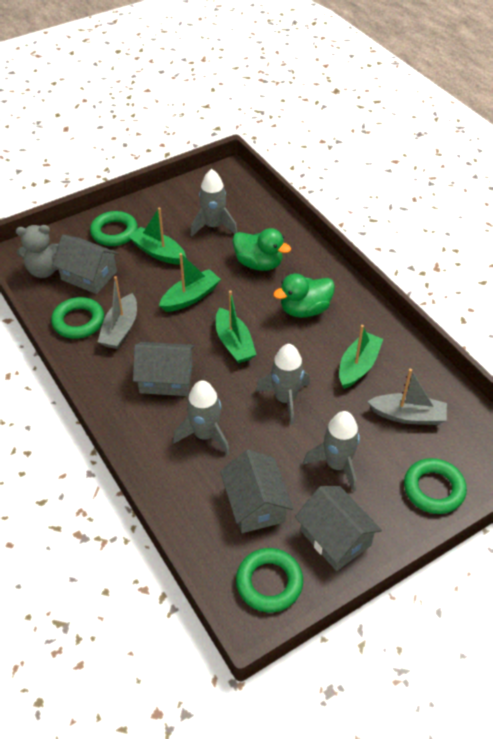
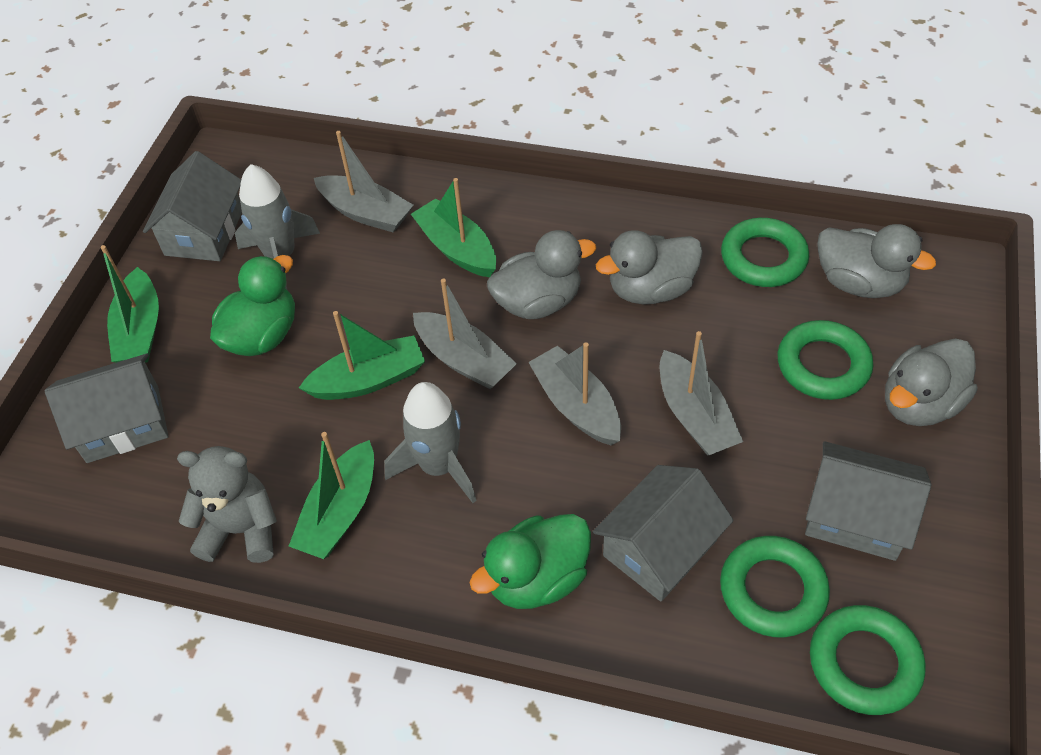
grey boat: [98,276,137,349] [367,369,447,425] = 2 -> [314,131,413,232] [413,278,517,389] [528,342,621,445] [660,331,743,455] = 4
grey duck: none = 0 -> [487,230,596,319] [596,230,703,305] [817,224,936,298] [885,338,977,426] = 4
grey rocket: [173,381,230,455] [191,169,237,237] [255,344,310,425] [303,411,360,492] = 4 -> [235,164,320,291] [384,382,477,503] = 2

